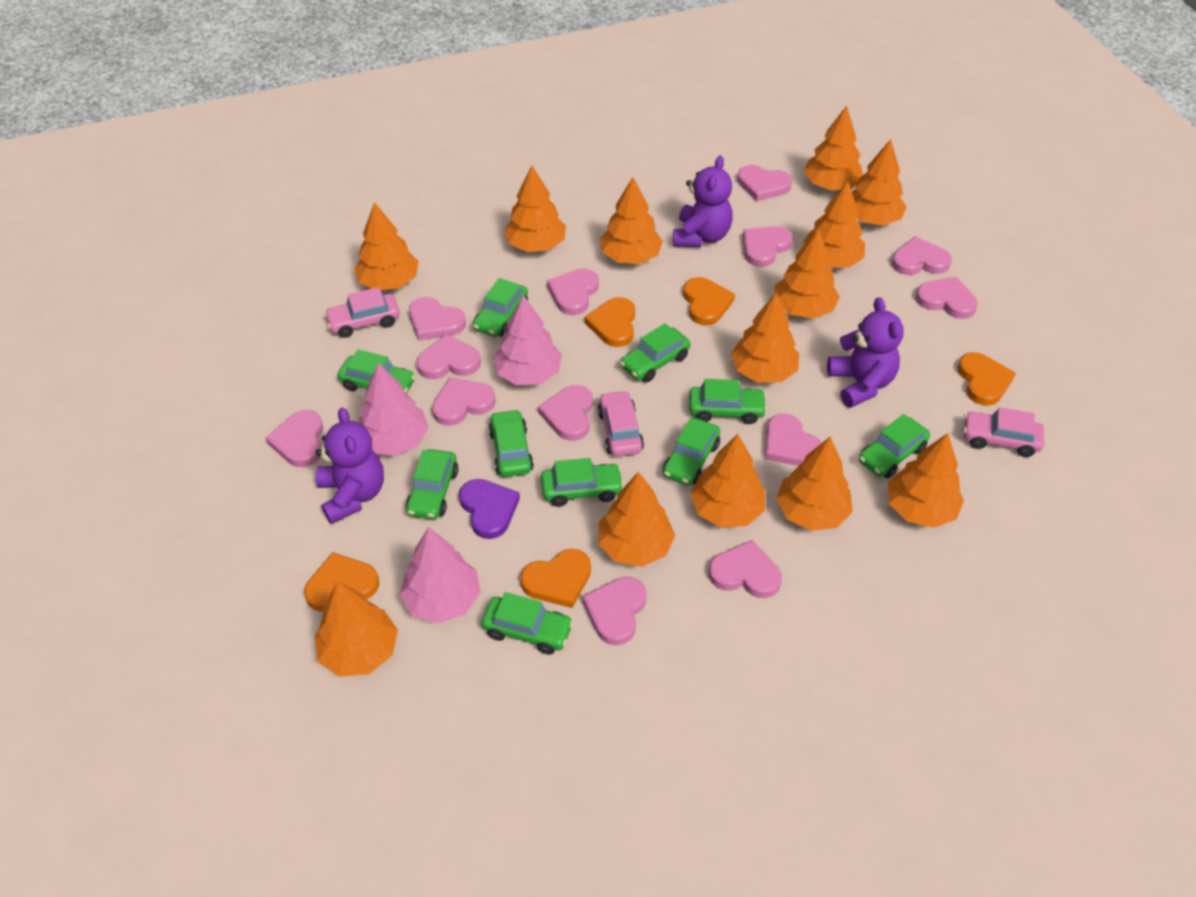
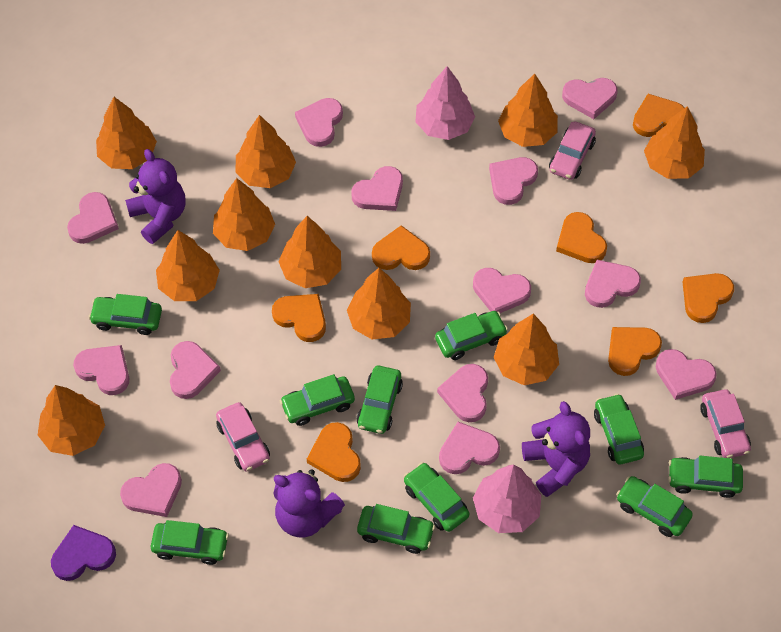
orange heart: [304,552,379,612] [520,549,591,608] [585,297,635,347] [683,277,735,325] [958,352,1016,406] = 5 -> [272,294,326,342] [307,422,361,482] [372,225,430,270] [556,212,607,263] [608,327,662,376] [633,94,685,137] [683,273,734,323] = 7
orange tree: [314,581,398,677] [354,202,419,290] [504,165,566,252] [598,471,675,567] [600,177,663,264] [690,434,765,528] [731,292,800,382] [774,229,840,319] [776,437,853,531] [802,181,865,268] [804,106,863,191] [852,139,907,226] [888,433,964,528] = 13 -> [38,385,105,456] [96,97,157,169] [156,230,220,301] [213,178,275,251] [235,115,296,188] [278,216,341,288] [347,268,411,340] [494,314,559,385] [498,74,558,147] [644,106,705,179] = 10
pink tree: [358,363,429,456] [399,527,480,623] [493,295,562,385] = 3 -> [415,66,475,140] [473,465,542,533] = 2

